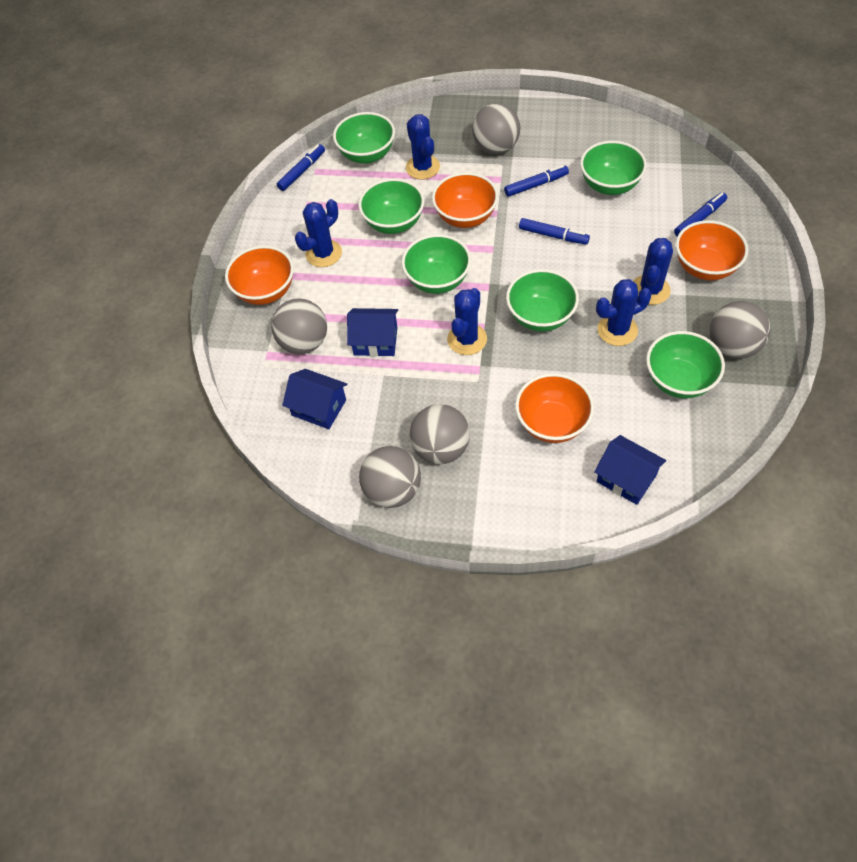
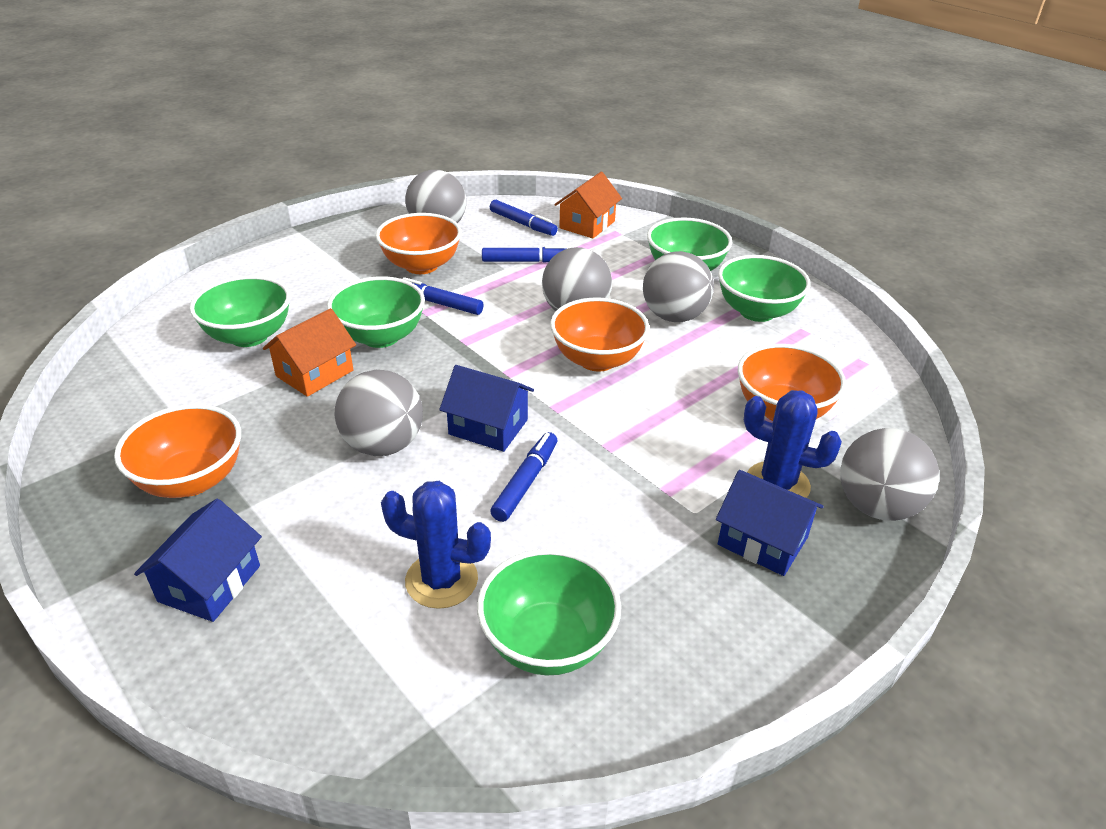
blue cactus: [295,199,342,267] [406,114,440,180] [447,288,487,355] [596,279,652,346] [633,238,673,305] = 5 -> [381,481,491,609] [744,390,842,498] = 2
green bowl: [333,112,395,164] [358,178,424,234] [402,234,471,294] [506,269,579,332] [580,141,647,195] [646,331,725,398] = 6 -> [190,276,291,347] [327,276,425,348] [477,549,621,675] [647,217,732,271] [718,255,810,322] = 5
orange house: none = 0 -> [263,308,356,397] [554,172,622,238] = 2

